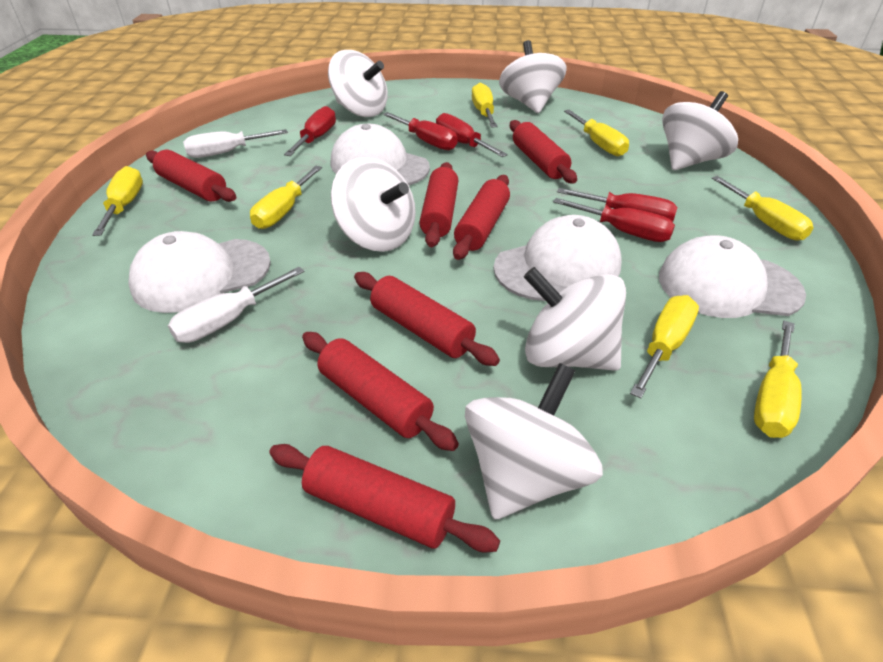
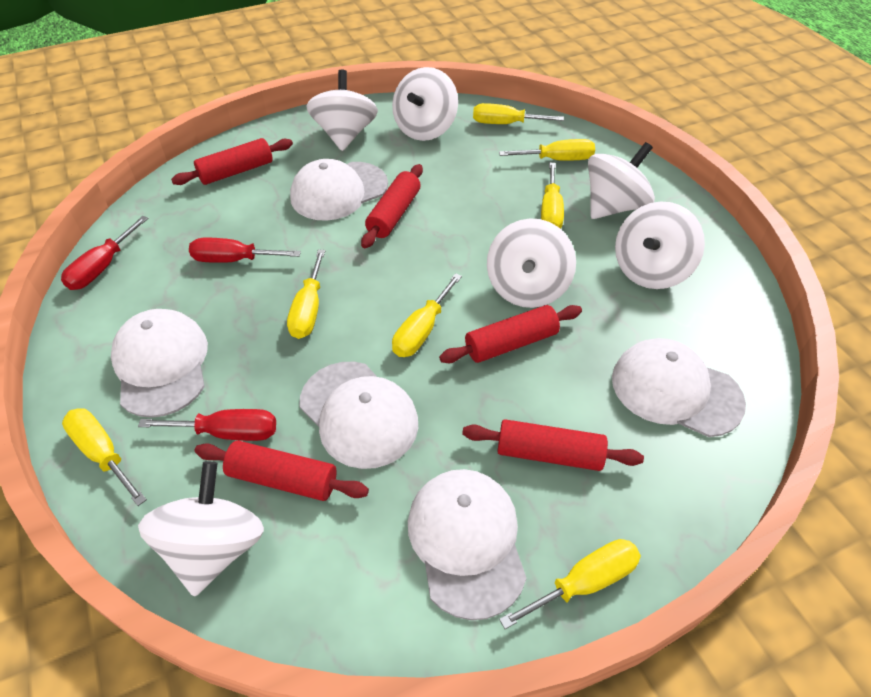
red rolling pin: [146,150,236,202] [269,444,500,552] [302,332,459,451] [354,272,500,366] [420,162,458,247] [453,175,510,260] [510,120,577,183] = 7 -> [171,138,293,185] [195,441,369,501] [361,164,423,248] [439,305,582,363] [462,419,644,471] = 5
red screwdriver: [284,106,336,156] [383,112,458,150] [436,113,508,157] [553,198,675,242] [557,188,677,222] = 5 -> [61,216,149,290] [138,409,276,441] [189,238,301,263] = 3
white cap: [128,231,271,313] [331,124,430,185] [493,215,622,301] [659,235,806,318] = 4 -> [111,309,208,418] [290,159,388,221] [299,362,418,469] [408,469,527,620] [612,338,746,437] = 5
white screwdriver: [168,267,304,343] [183,129,288,158] = 2 -> none = 0

